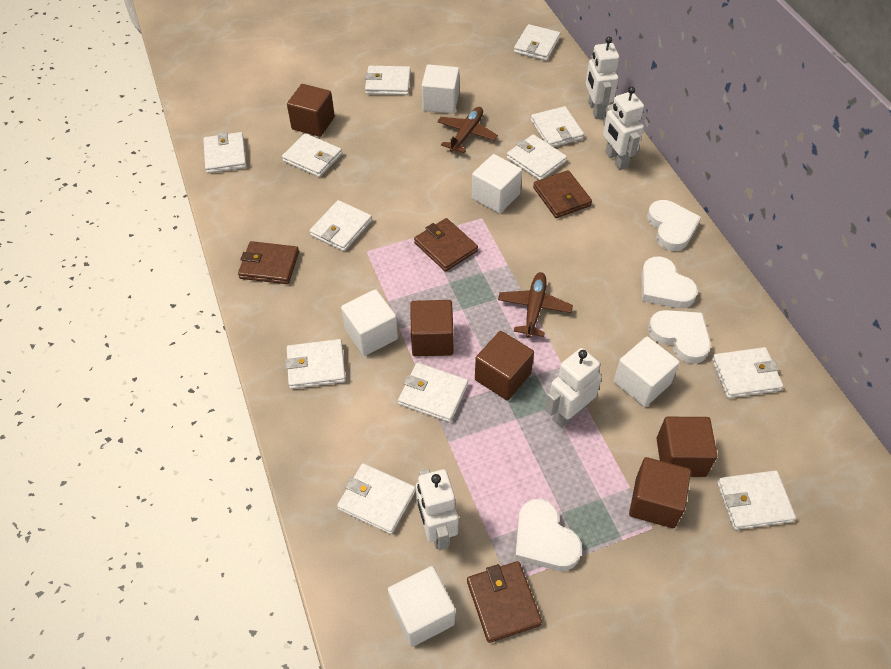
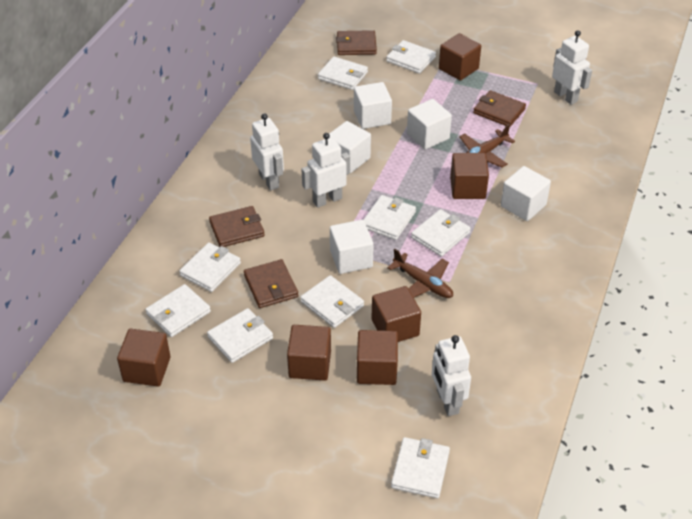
brown cube: [287,84,335,137] [410,300,454,357] [475,331,534,400] [629,457,691,528] [657,417,717,477] = 5 -> [117,329,171,387] [287,325,331,381] [357,330,398,385] [371,286,421,342] [439,33,481,81] [450,153,489,199] = 6
white heart: [515,499,582,571] [641,257,698,308] [647,200,701,251] [648,310,711,364] = 4 -> none = 0
white wallet: [203,132,247,173] [282,133,342,177] [285,339,346,389] [310,200,372,251] [337,463,416,534] [365,66,411,95] [398,363,468,422] [507,134,567,180] [514,24,560,61] [531,106,584,147] [712,347,783,398] [717,470,796,530] = 12 -> [145,284,211,337] [179,242,241,292] [207,308,273,363] [300,275,364,328] [318,56,368,90] [363,195,416,240] [386,40,436,74] [391,437,450,498] [411,209,471,257] = 9

